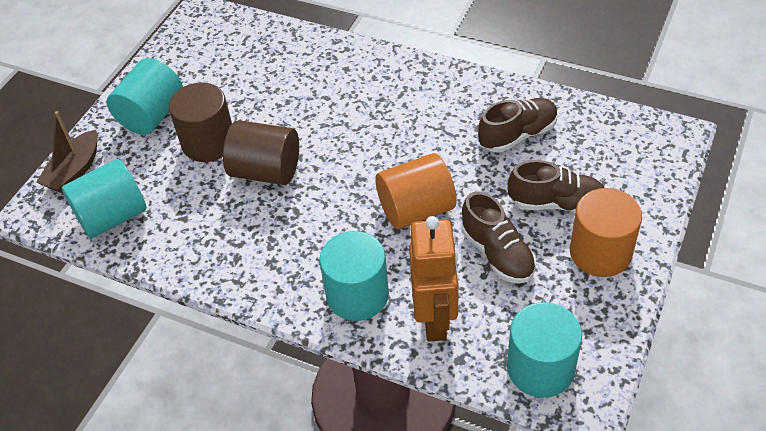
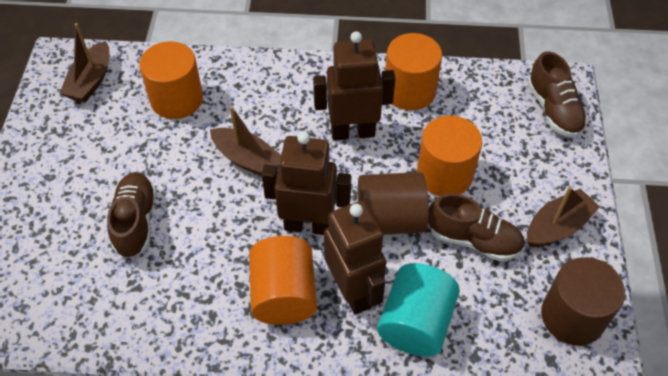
brown boat: [36,111,98,193] = 1 -> [59,23,109,103] [210,106,281,176] [527,186,600,247] = 3
brown robot: none = 0 -> [262,131,351,235] [313,31,395,140] [324,201,386,315] = 3
orange cylinder: [375,153,457,229] [570,188,642,277] = 2 -> [139,41,203,119] [249,236,317,325] [385,33,442,110] [417,116,482,196] = 4
orange robot: [409,216,459,342] = 1 -> none = 0
turquoise cylinder: [62,159,147,238] [107,58,183,135] [319,231,389,321] [507,302,582,398] = 4 -> [377,263,460,357] = 1

